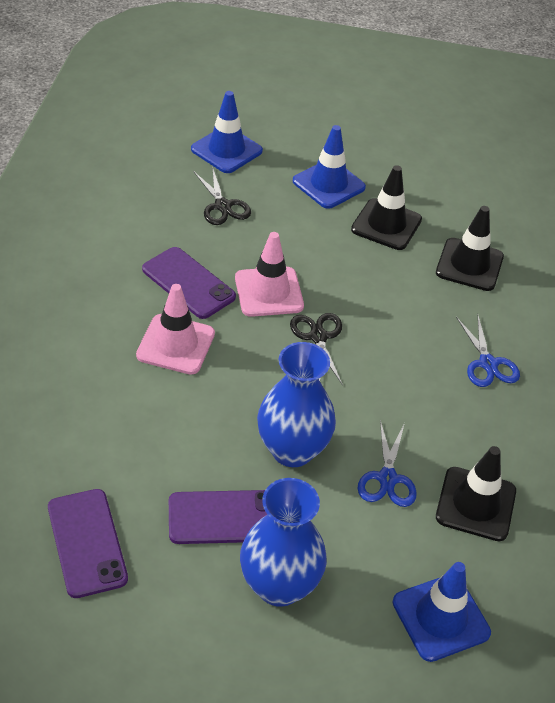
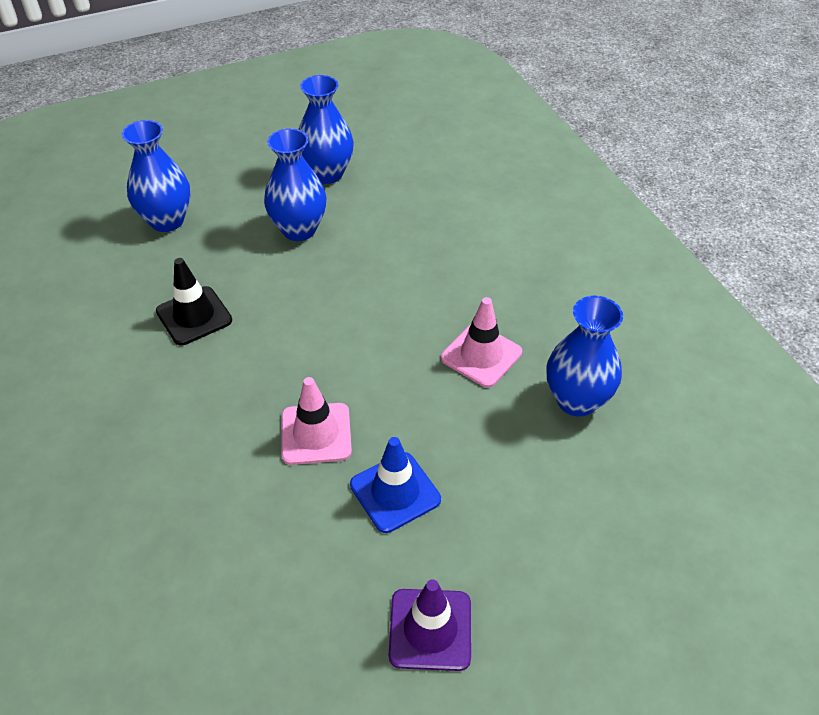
black scissors: [193,166,251,225] [290,313,343,386] = 2 -> none = 0
black traffic cone: [351,165,422,250] [436,206,504,291] [436,446,516,541] = 3 -> [156,258,232,345] = 1
blue scissors: [358,420,417,507] [456,316,520,387] = 2 -> none = 0
blue traffic cone: [191,91,263,173] [293,125,366,209] [393,562,491,662] = 3 -> [350,437,441,533] = 1
blue vase: [240,478,327,607] [257,342,336,467] = 2 -> [122,120,190,232] [264,128,327,241] [298,75,354,184] [546,296,623,417] = 4
purple phone: [48,489,128,598] [142,247,236,319] [169,490,267,544] = 3 -> none = 0
purple traffic cone: none = 0 -> [389,579,471,671] = 1

